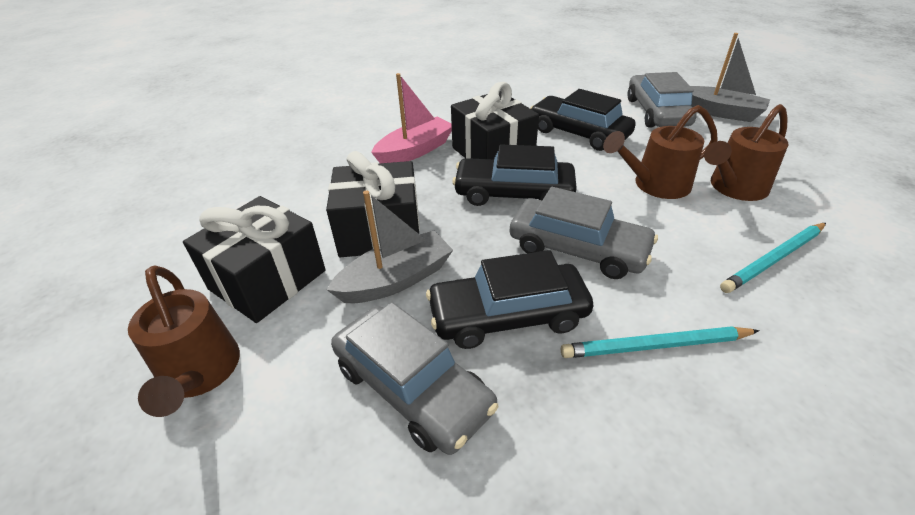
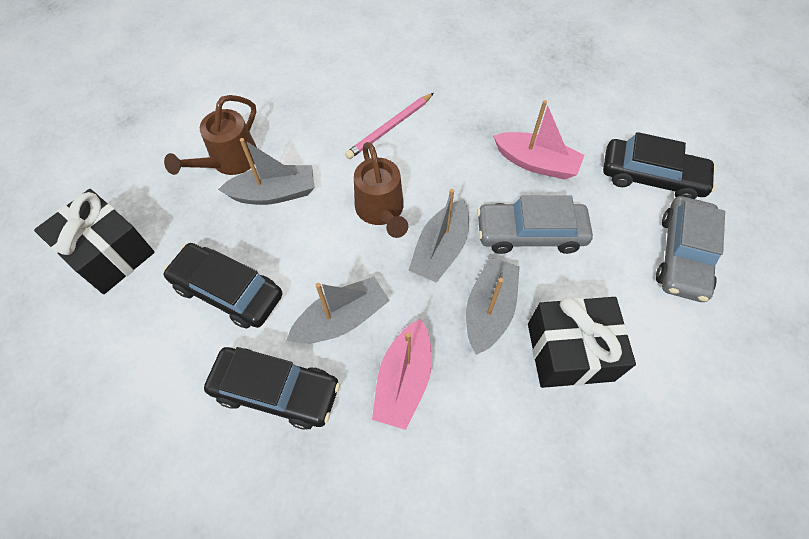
black gift: [183,196,326,323] [326,151,420,257] [451,82,539,159] = 3 -> [34,189,155,294] [528,297,636,388] = 2
brown watering can: [128,265,240,417] [603,105,718,199] [704,104,789,201] = 3 -> [164,95,257,175] [354,142,408,238] = 2
grey boat: [327,190,453,303] [691,33,770,122] = 2 -> [218,138,315,205] [287,277,390,343] [409,189,469,283] [466,258,520,355] = 4
grey car: [331,302,499,455] [509,187,658,279] [627,72,697,128] = 3 -> [477,195,593,254] [656,196,725,302] = 2
pink boat: [371,73,452,163] = 1 -> [372,319,432,430] [493,100,584,180] = 2
pink pencil: none = 0 -> [345,93,434,159] = 1
turquoise pencil: [561,326,760,358] [720,223,826,293] = 2 -> none = 0

